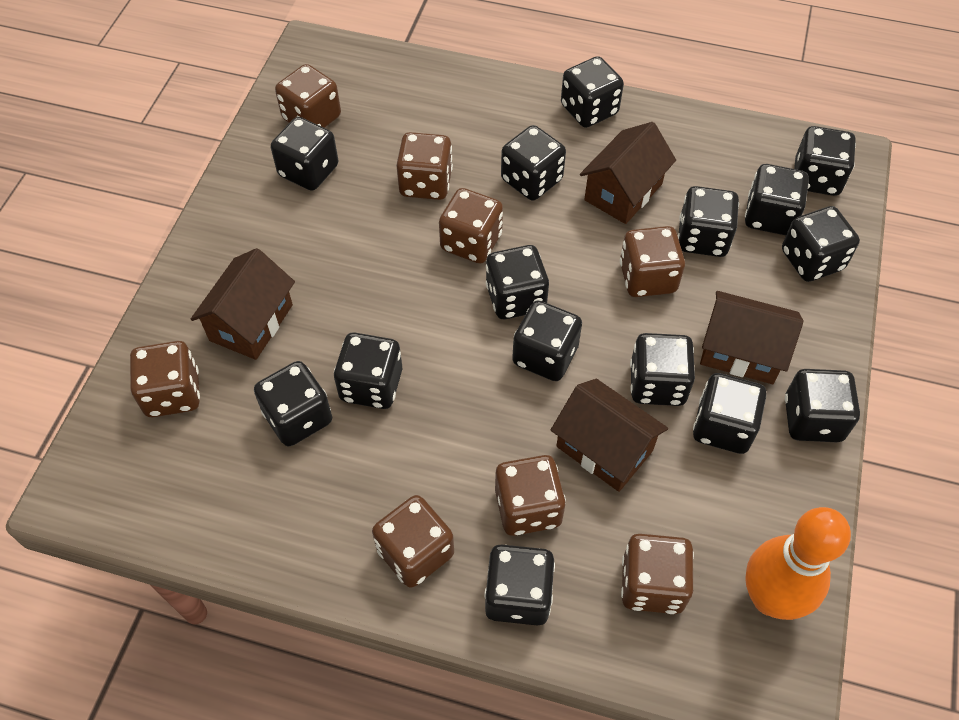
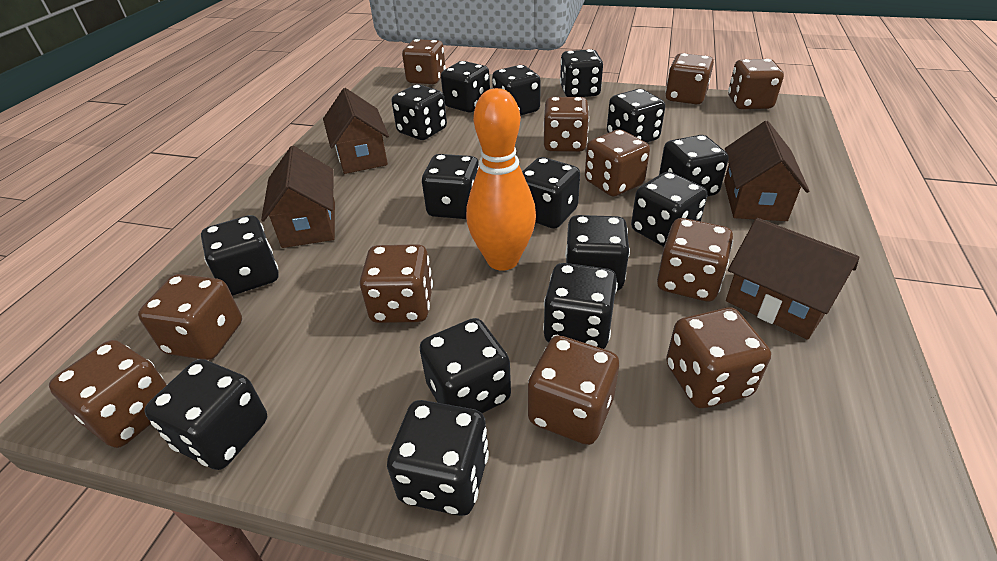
brown dice: [130,341,200,417] [275,64,341,128] [372,495,454,588] [396,132,453,200] [439,188,503,264] [495,455,566,536] [620,226,685,297] [621,534,694,614] = 8 -> [49,340,167,448] [138,274,242,360] [360,244,433,323] [402,39,446,84] [528,336,619,445] [543,97,589,152] [585,129,650,197] [657,218,733,301] [665,53,714,104] [666,307,771,408] [728,59,784,109] = 11

